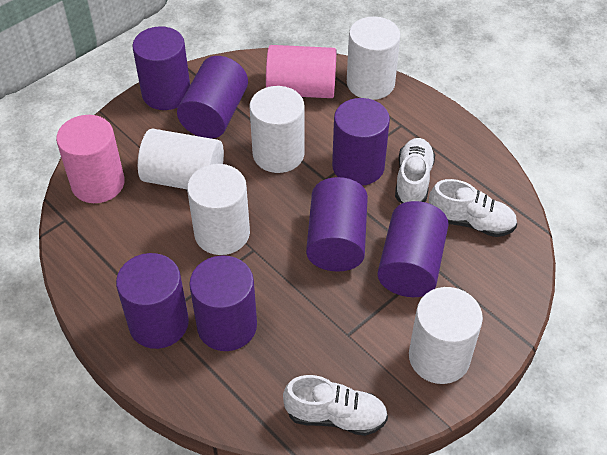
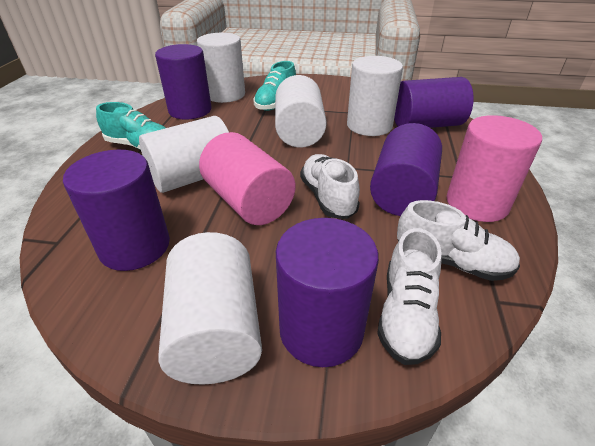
purple cylinder: [116,253,189,349] [132,26,190,110] [177,56,248,139] [189,256,257,351] [306,177,368,272] [332,98,390,186] [377,201,449,297] = 7 -> [63,150,170,271] [155,44,212,120] [276,218,379,367] [370,123,442,216] [394,77,474,128] = 5
turquoise shoe: none = 0 -> [96,102,165,150] [254,61,296,111] = 2

